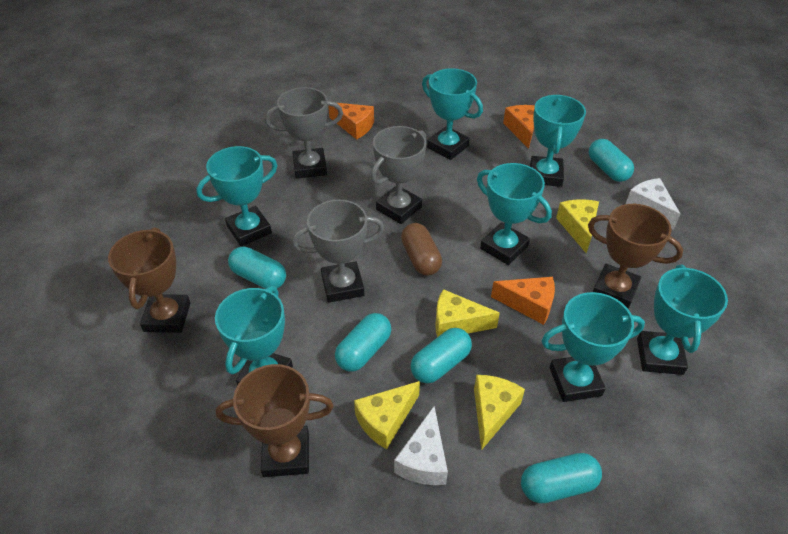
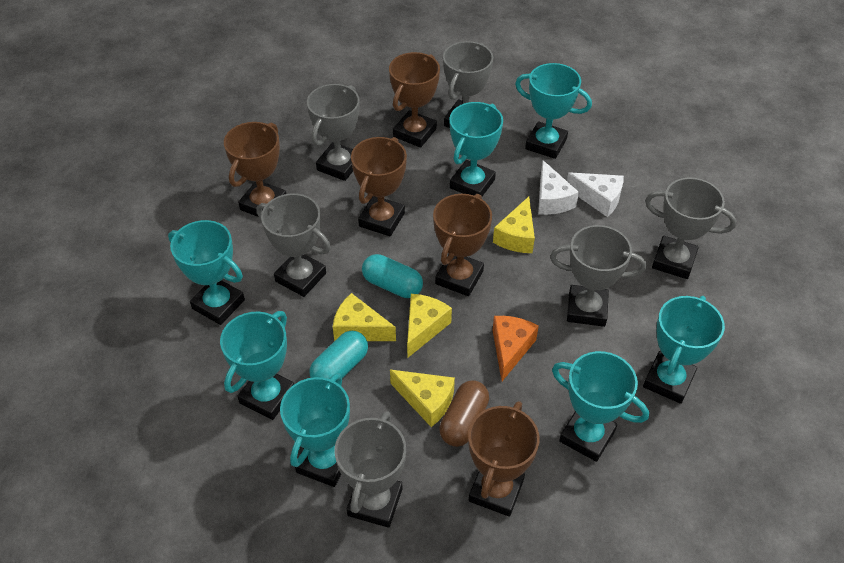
brown trophy: [108,227,190,333] [216,364,334,477] [588,204,683,309] = 3 -> [224,122,286,217] [351,137,407,236] [389,52,440,148] [433,194,492,296] [468,401,540,517] = 5
grey trophy: [265,87,343,179] [292,199,384,303] [371,126,427,224] = 3 -> [257,194,331,297] [307,84,360,181] [335,411,406,528] [443,41,493,128] [550,225,646,327] [645,177,737,279] = 6
orange cheese: [328,103,374,140] [491,277,555,325] [503,105,535,149] = 3 -> [493,316,539,381] = 1
turquoise capsule: [228,247,286,289] [335,313,391,372] [411,328,472,383] [521,453,602,503] [589,139,634,182] = 5 -> [310,331,368,379] [362,254,423,298] = 2

